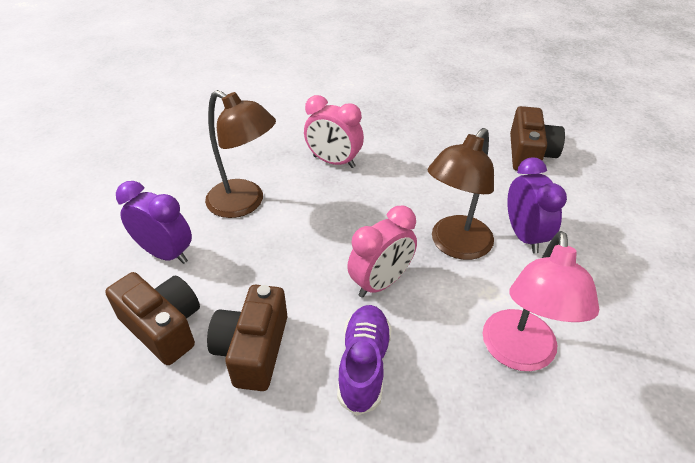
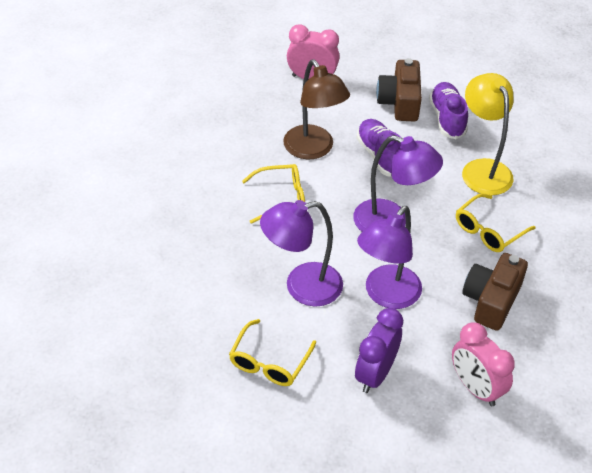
brown camera: [105,272,200,365] [207,285,287,391] [510,106,565,171] = 3 -> [376,58,422,121] [462,253,528,331] = 2
brown lamp: [205,90,276,218] [428,128,494,260] = 2 -> [283,60,350,160] = 1
pink lamp: [483,231,600,371] = 1 -> none = 0
purple clock: [116,181,192,264] [507,157,567,253] = 2 -> [355,308,403,393] = 1
purple lamp: none = 0 -> [260,200,343,307] [353,135,443,232] [357,206,422,309] = 3
purple shoe: [337,305,392,416] = 1 -> [356,119,401,177] [429,82,468,139] = 2
yellow glasses: none = 0 -> [229,319,316,386] [242,164,305,224] [456,193,535,252] = 3
yellow lamp: none = 0 -> [462,73,514,195] = 1

